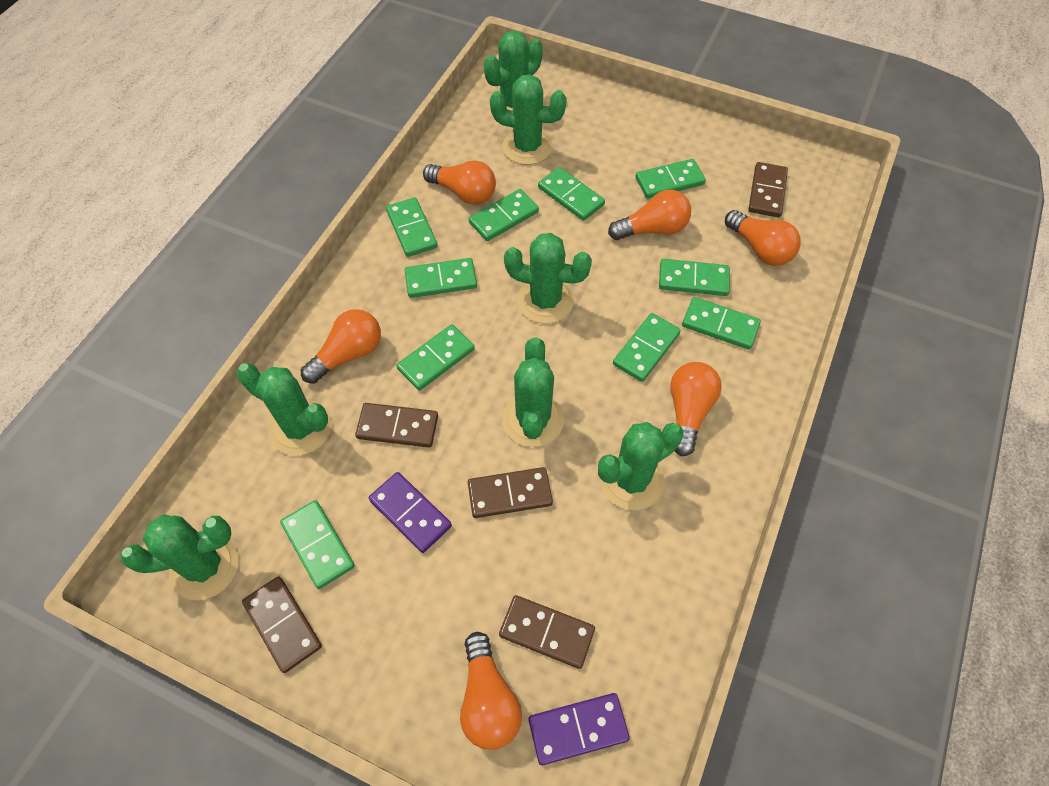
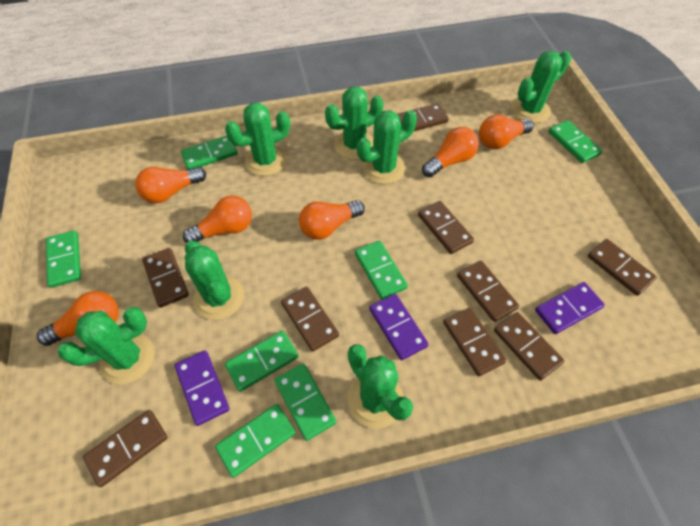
brown domino: [242,576,322,673] [355,403,438,448] [468,467,553,518] [499,595,595,669] [748,162,788,218] = 5 -> [83,410,167,487] [142,248,189,308] [281,287,339,352] [398,103,449,131] [418,201,474,254] [443,308,506,376] [457,261,519,322] [494,312,564,380] [588,239,657,296] = 9
green domino: [280,500,355,589] [386,197,437,257] [397,324,475,390] [404,258,477,298] [469,189,539,241] [538,167,605,221] [613,313,681,382] [635,159,706,199] [659,259,730,296] [682,297,761,350] = 10 -> [46,231,81,288] [181,135,238,169] [215,404,296,478] [225,330,299,392] [275,363,336,441] [355,241,408,299] [548,120,602,163] = 7
purple domino: [369,472,452,553] [529,693,630,765] = 2 -> [175,350,230,426] [369,294,429,360] [535,282,605,334] = 3

